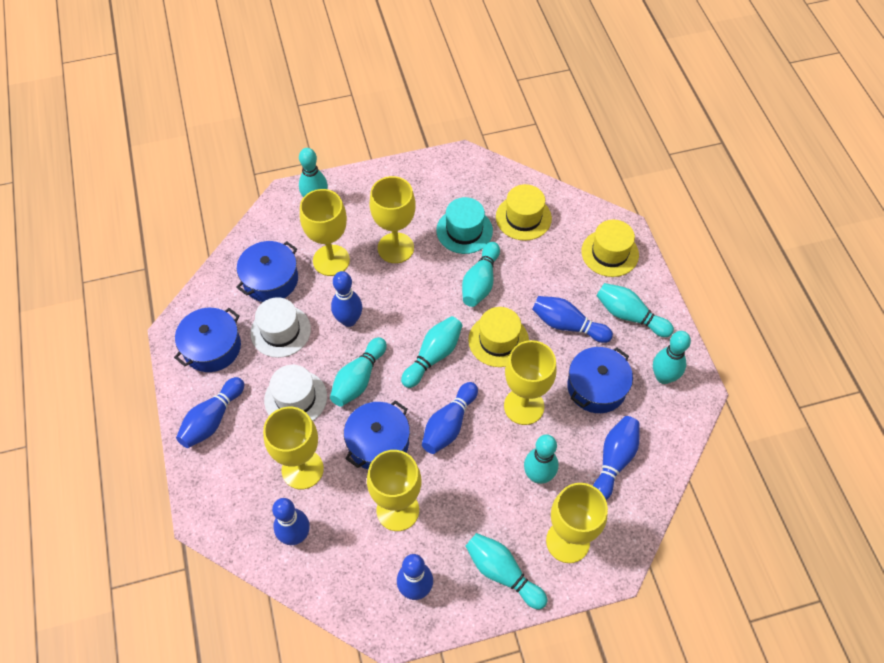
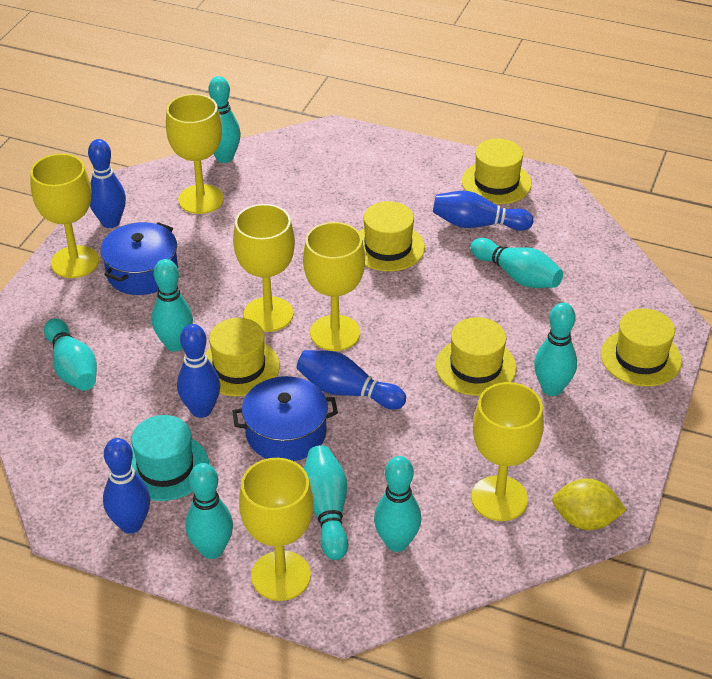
blue bowling pin: [176,377,244,448] [272,498,310,545] [331,271,362,327] [397,554,433,600] [422,382,478,454] [532,296,613,343] [593,416,640,500] = 7 -> [88,139,126,228] [103,438,150,534] [177,324,220,418] [297,350,406,410] [433,191,533,231] = 5
blue pot: [174,308,241,372] [236,241,298,302] [344,400,410,470] [567,347,633,413] = 4 -> [100,222,178,295] [232,376,338,461] = 2
white hat: [250,297,311,358] [264,364,327,421] = 2 -> none = 0
yellow hat: [468,307,529,367] [496,184,552,241] [581,220,639,277] = 3 -> [206,318,280,396] [360,201,425,272] [436,317,517,396] [462,139,532,204] [601,309,682,387] = 5
yellow lemon: none = 0 -> [552,479,627,530] = 1

